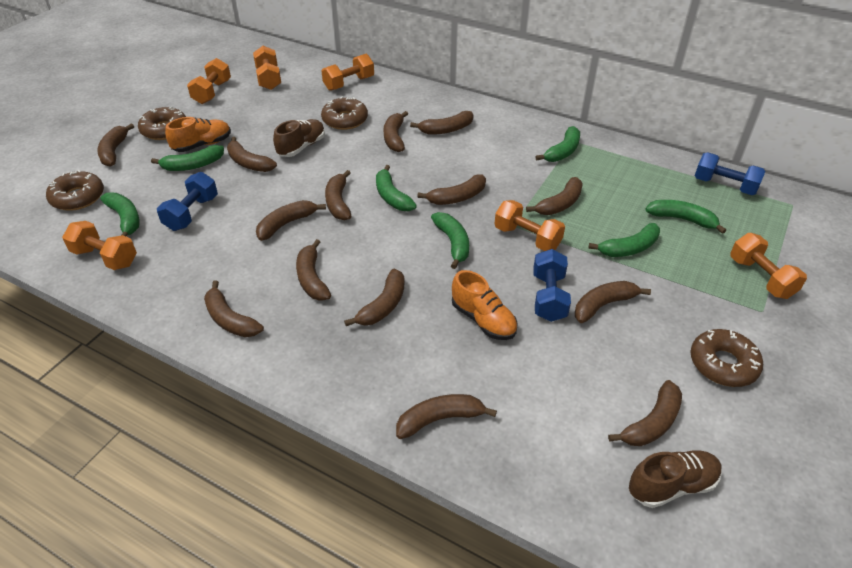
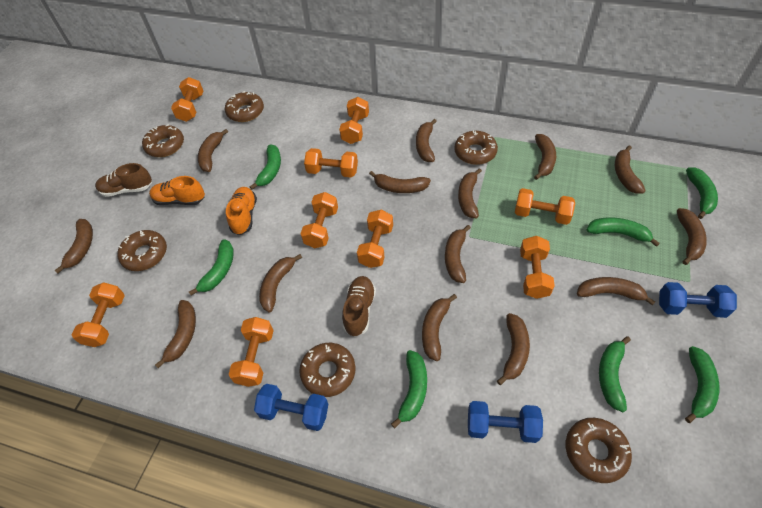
brown donut: [46,170,104,211] [138,106,186,140] [321,97,368,130] [690,329,763,387] = 4 -> [117,230,167,271] [142,124,184,157] [225,91,264,122] [299,343,356,397] [454,130,498,165] [566,418,632,483] = 6
orange dumbbell: [62,221,137,270] [187,58,231,104] [253,46,281,90] [322,54,374,91] [495,200,565,251] [730,233,807,299] = 6 -> [72,282,125,347] [171,77,203,122] [229,317,274,387] [300,192,338,248] [304,148,358,178] [339,97,369,144] [357,210,393,268] [515,188,575,225] [520,236,555,299] = 9

